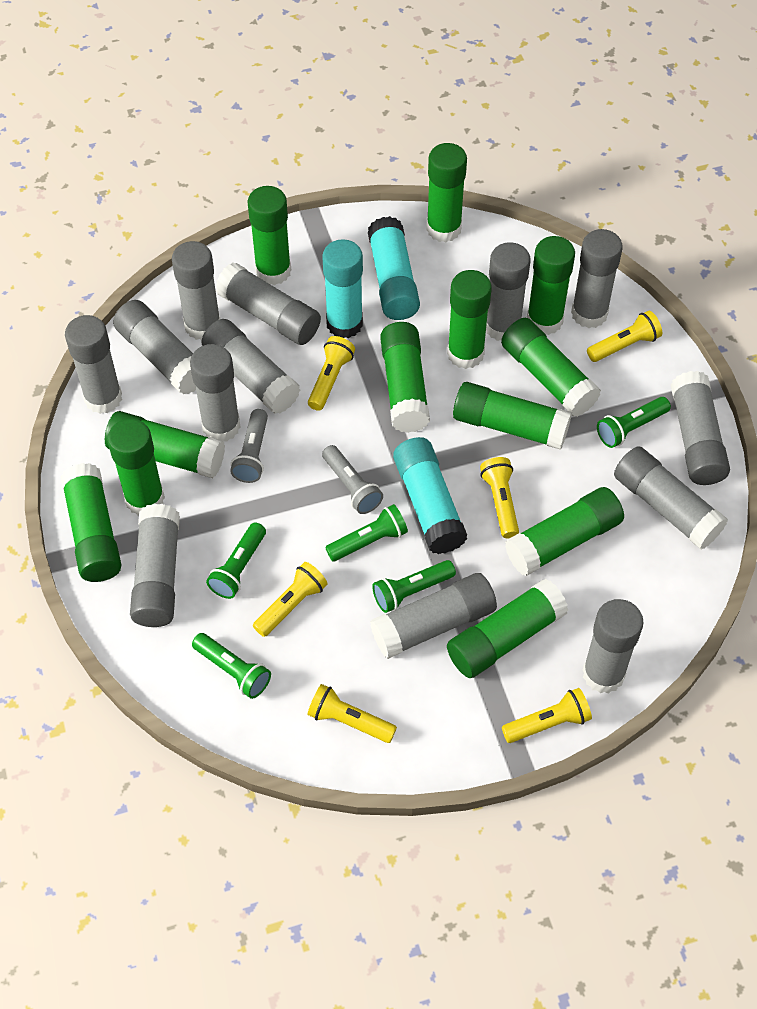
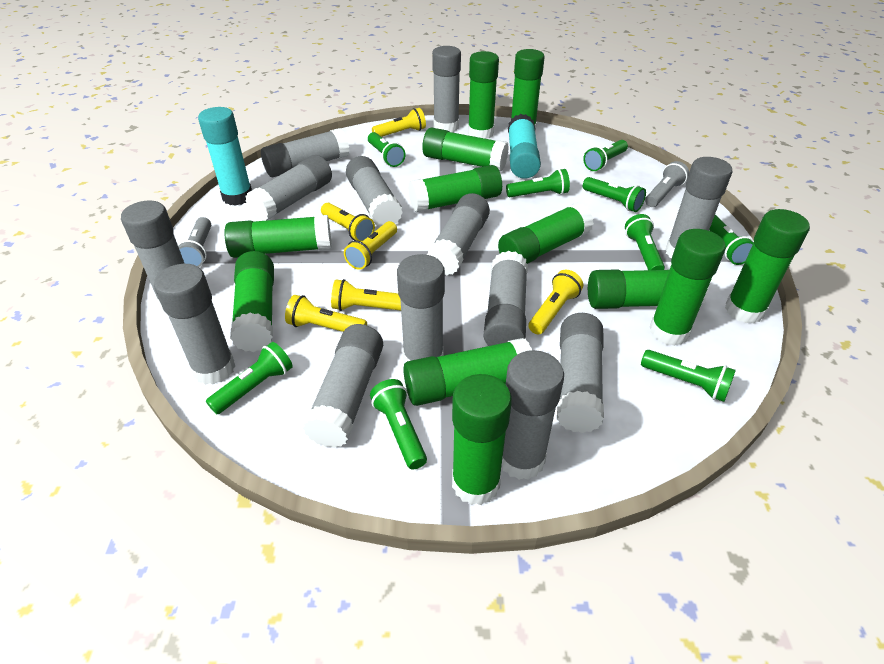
green flashlight: [192,633,271,699] [206,523,266,599] [325,504,408,561] [372,560,456,613] [597,397,671,448] = 5 -> [206,342,293,414] [368,132,405,167] [370,379,427,470] [506,169,570,197] [583,140,628,171] [583,177,646,212] [625,214,665,270] [641,350,736,402] [709,215,754,265] = 9
turquoise glue stick: [322,239,363,338] [368,216,420,320] [393,437,467,554] = 3 -> [198,107,252,206] [508,114,541,179] = 2

